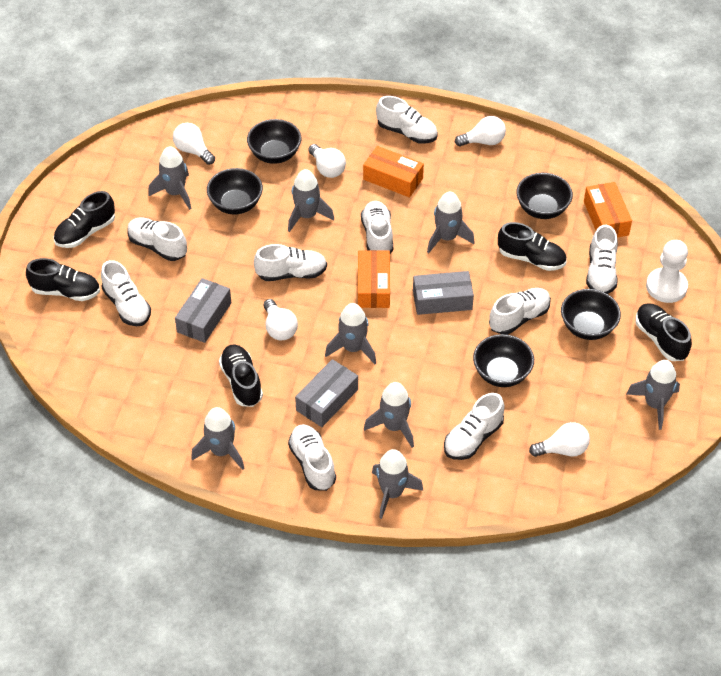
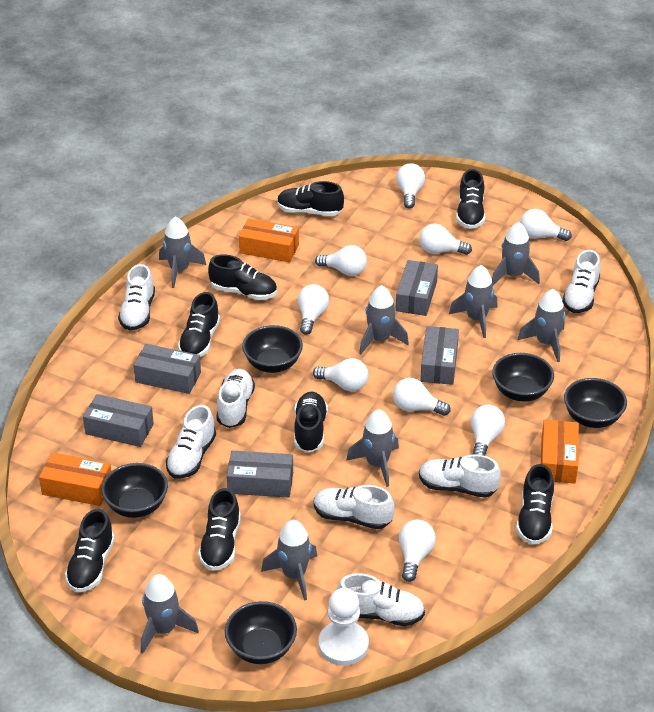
black shoe: [26,258,100,301] [53,191,115,248] [219,344,263,407] [498,222,566,271] [635,303,692,361] = 5 -> [65,509,115,592] [178,292,220,357] [198,488,241,571] [208,255,277,300] [277,181,344,216] [294,392,328,453] [456,169,485,229] [516,464,554,544] = 8
grey box: [175,278,231,343] [295,359,358,427] [413,271,474,315] = 3 -> [83,394,154,447] [134,344,201,394] [227,451,293,498] [396,260,438,316] [420,326,459,385] = 5
white light bulb: [173,123,215,165] [264,299,298,340] [308,144,346,178] [455,116,506,147] [529,422,590,457] = 5 -> [298,284,329,335] [313,358,368,391] [315,245,367,276] [393,378,451,416] [396,163,425,209] [399,520,436,582] [419,224,472,255] [471,405,505,456] [520,209,572,241] = 9
white shoe: [101,260,151,326] [128,218,187,261] [254,244,327,281] [288,424,336,491] [361,201,393,254] [376,96,438,144] [444,393,505,460] [489,288,551,335] [586,225,618,294] = 9 -> [118,264,155,331] [166,405,216,479] [217,369,255,428] [314,485,395,529] [337,573,425,626] [419,454,501,498] [562,250,600,313] = 7

